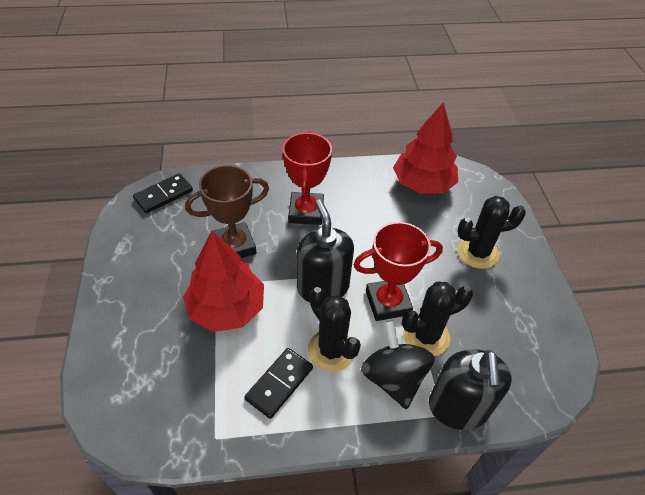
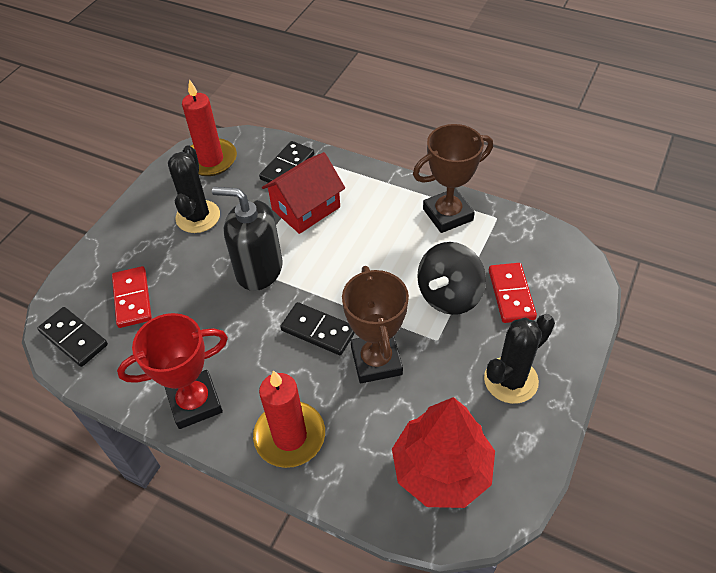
black cactus: [308,287,361,372] [402,282,473,357] [457,196,526,269] = 3 -> [168,146,220,233] [484,314,555,404] = 2
black domino: [133,173,193,214] [244,348,313,419] = 2 -> [37,307,108,367] [259,141,315,183] [280,302,355,355] = 3
black soap dispenser: [297,199,354,302] [429,349,512,430] = 2 -> [212,187,283,291] = 1
brown trophy: [185,165,269,258] = 1 -> [342,266,409,383] [413,124,493,233] = 2
red candle: none = 0 -> [182,79,237,176] [253,370,325,468] = 2
red domino: none = 0 -> [112,266,152,328] [489,263,537,323] = 2
red house: none = 0 -> [262,152,345,234] = 1
red tree: [183,231,264,332] [393,102,458,194] = 2 -> [392,397,495,508] = 1
red trophy: [283,131,332,225] [354,222,443,321] = 2 -> [117,313,228,429] = 1

